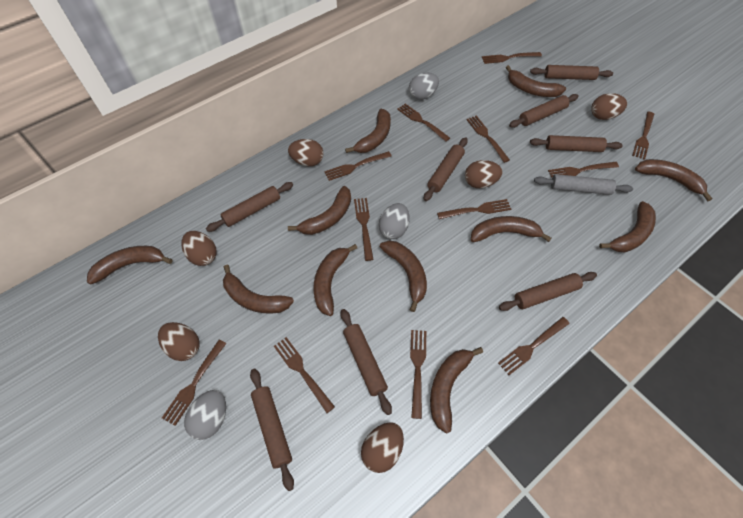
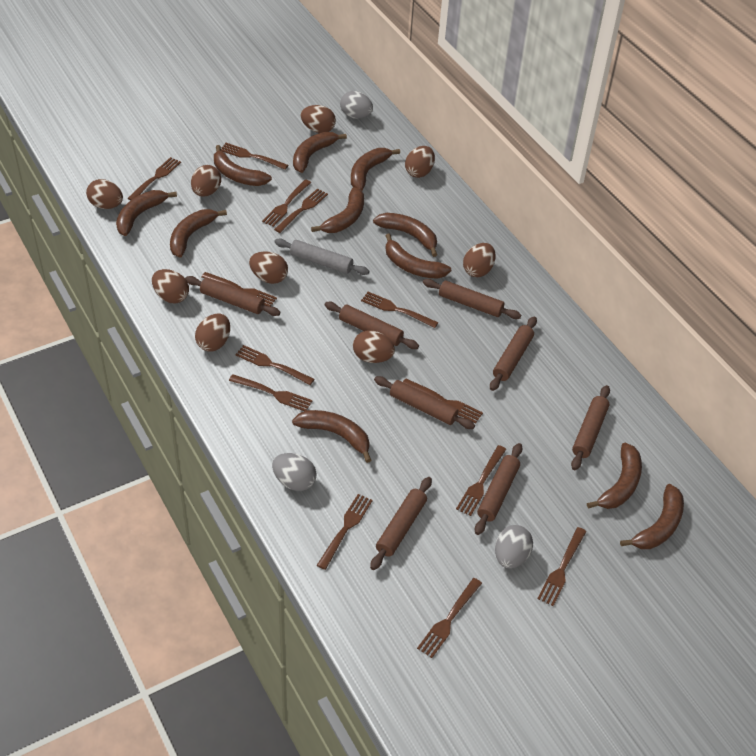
brown egg: [158,322,200,361] [181,231,217,266] [288,139,324,166] [361,422,404,473] [465,160,502,188] [591,93,627,120] = 6 -> [86,179,123,209] [152,269,189,303] [191,165,221,197] [195,314,230,351] [249,252,288,284] [301,105,336,133] [353,330,395,363] [405,146,435,178] [463,243,496,277] = 9
brown fork: [162,340,227,426] [274,337,335,413] [324,151,392,181] [354,198,374,261] [397,104,450,142] [410,330,426,419] [437,199,511,219] [466,115,510,163] [482,52,542,64] [498,317,570,375] [548,162,619,178] [632,112,654,160] = 12 -> [127,157,181,201] [201,272,277,306] [221,143,288,170] [229,374,312,411] [235,345,314,385] [262,179,311,227] [274,188,328,233] [317,494,373,570] [361,292,439,328] [403,378,483,423] [417,578,482,658] [456,445,506,516] [537,527,586,606] = 13

